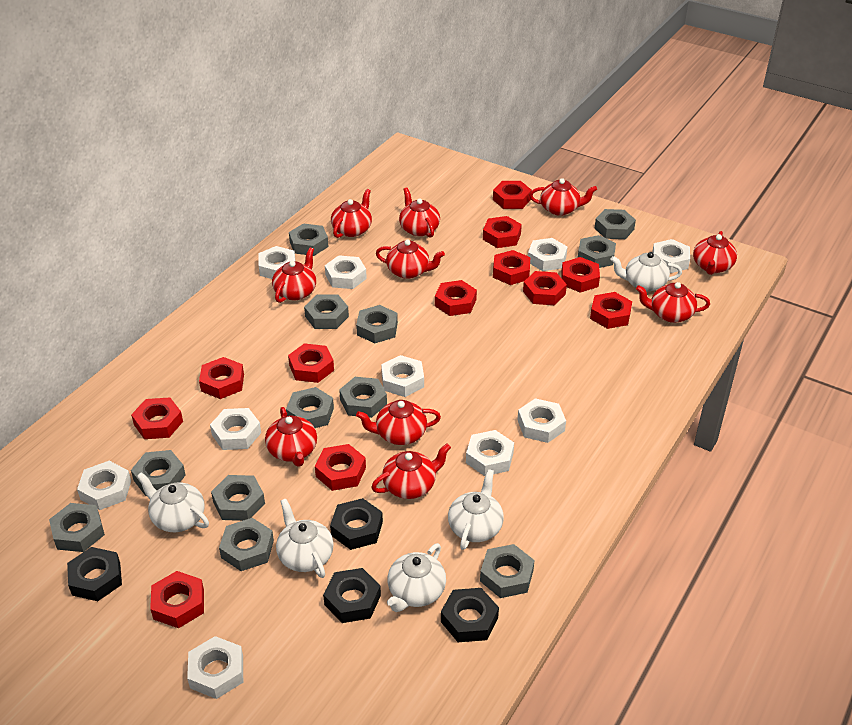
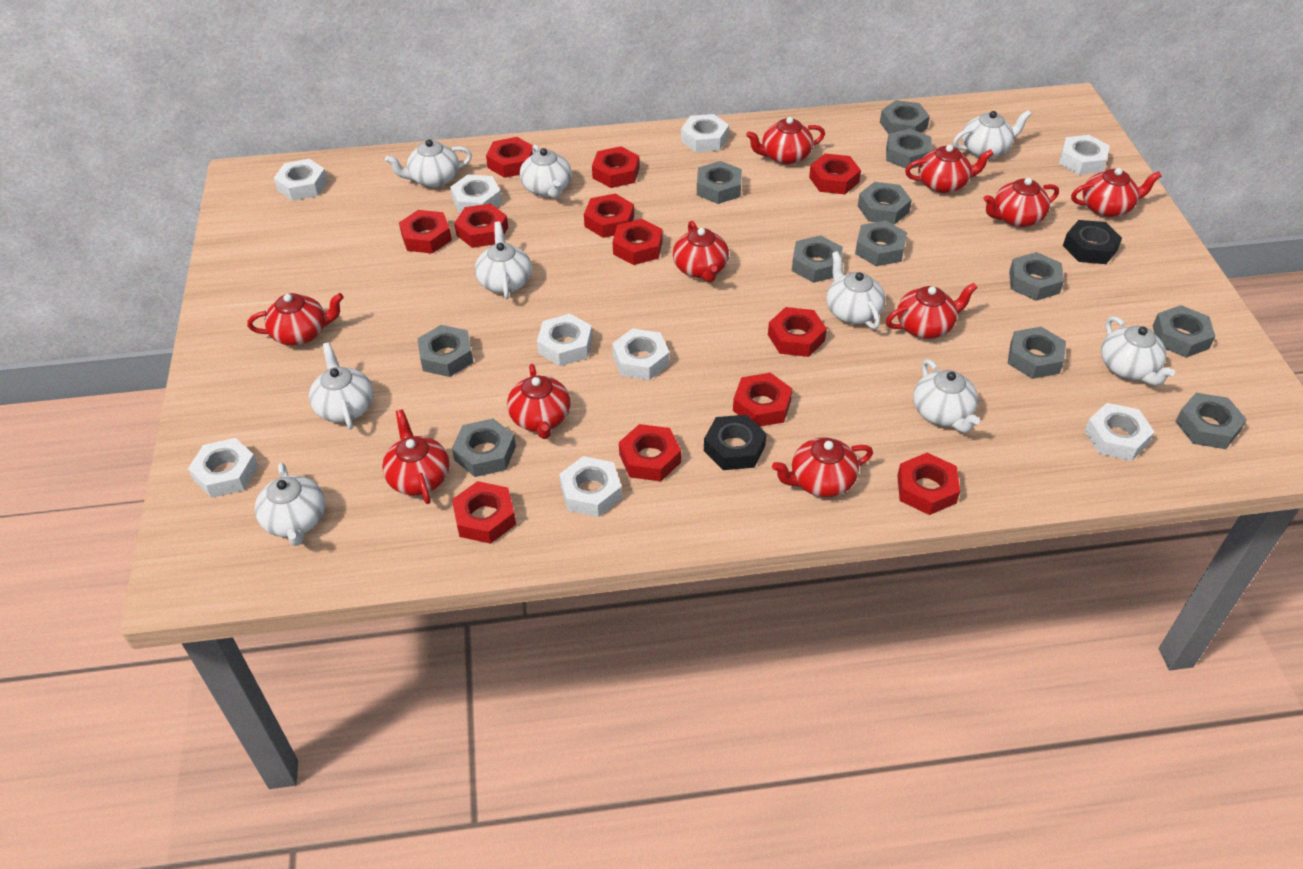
black nut: [67,547,122,601] [323,568,381,623] [330,498,383,550] [441,588,499,642] = 4 -> [704,415,767,470] [1063,220,1122,264] = 2
white nut: [77,461,131,510] [187,636,243,699] [210,408,261,450] [258,246,295,279] [325,255,367,289] [381,355,424,397] [466,430,514,476] [517,398,566,443] [528,238,568,271] [652,239,690,273] = 10 -> [188,438,258,498] [274,159,328,201] [450,174,502,214] [537,314,593,366] [559,456,622,517] [612,328,670,380] [681,114,729,152] [1059,135,1110,175] [1085,403,1154,461] = 9
white teapot: [137,472,209,532] [276,499,334,578] [387,543,446,612] [448,469,504,550] [610,252,682,291] = 5 -> [255,463,325,546] [309,342,373,430] [385,139,472,188] [475,221,532,299] [520,145,572,198] [826,251,886,329] [913,359,980,433] [953,110,1031,159] [1101,316,1175,386] = 9

